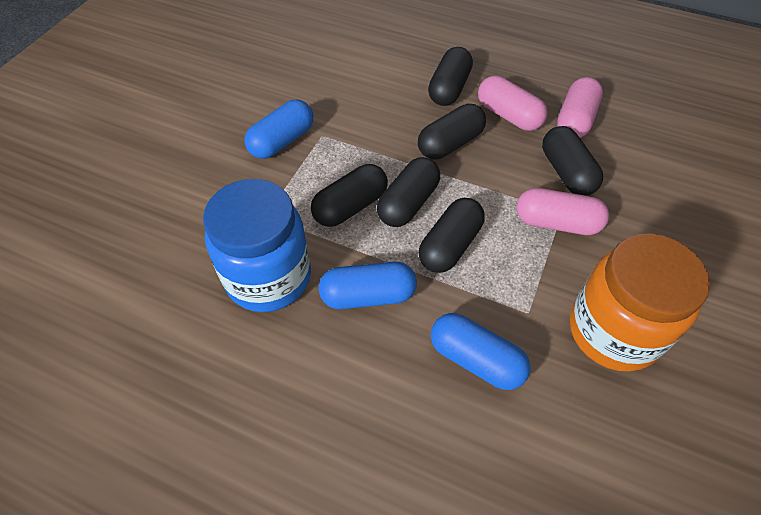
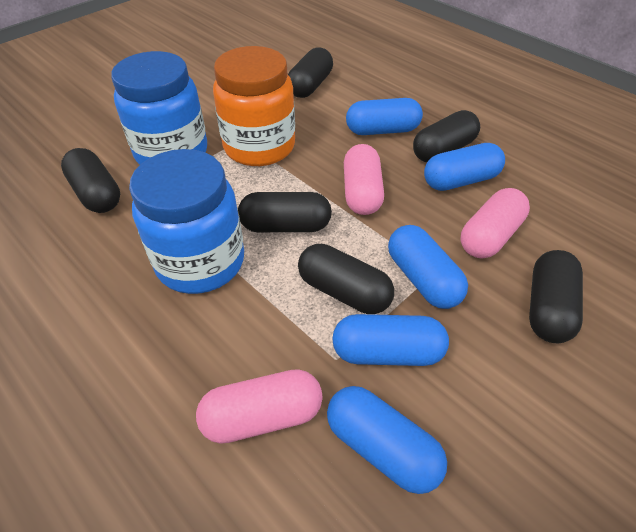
blue capsule: [244,100,313,159] [319,262,417,309] [431,313,530,390] = 3 -> [327,386,447,494] [332,314,449,366] [346,98,423,135] [388,225,468,309] [424,143,505,191] = 5
blue jar: [203,179,311,312] = 1 -> [111,51,207,165] [129,149,244,294] = 2

